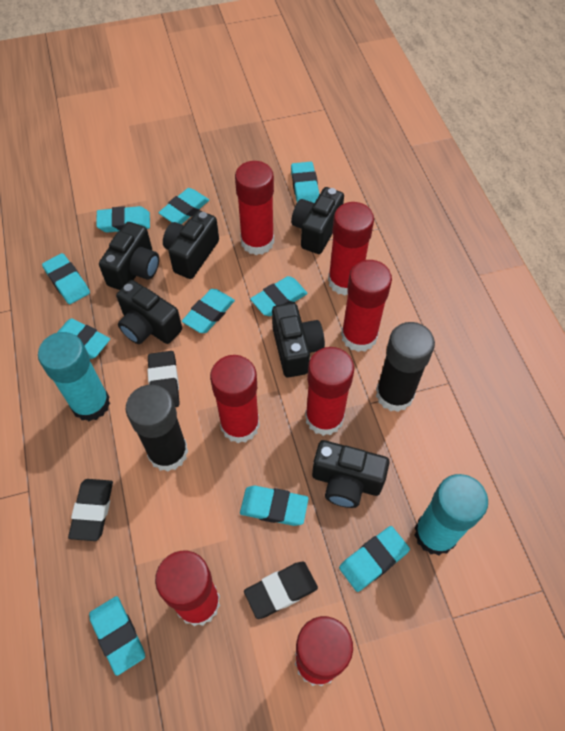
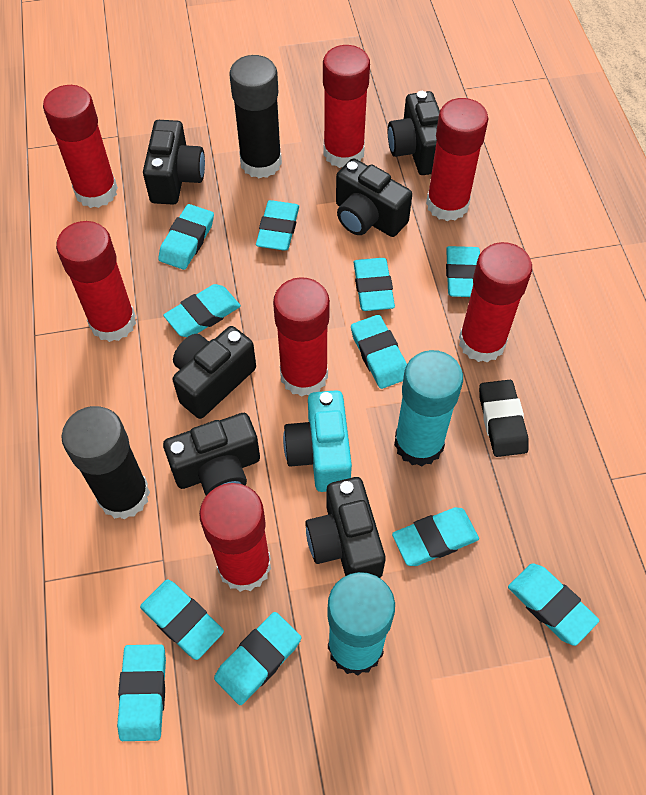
black eraser: [68,479,113,541] [147,351,180,407] [244,561,318,619] = 3 -> [479,380,529,457] = 1
turquoise camera: none = 0 -> [283,390,352,492] = 1
turquoise eraser: [42,253,90,304] [57,318,110,359] [89,596,145,676] [96,206,150,233] [158,188,209,224] [182,289,235,333] [240,486,309,526] [250,276,308,316] [291,162,319,203] [339,526,410,592] = 10 -> [117,644,166,741] [140,580,224,660] [158,204,214,270] [163,284,241,337] [214,612,301,705] [256,200,299,250] [351,315,407,389] [353,258,395,311] [392,507,479,566] [446,246,480,297] [508,563,599,646] = 11

